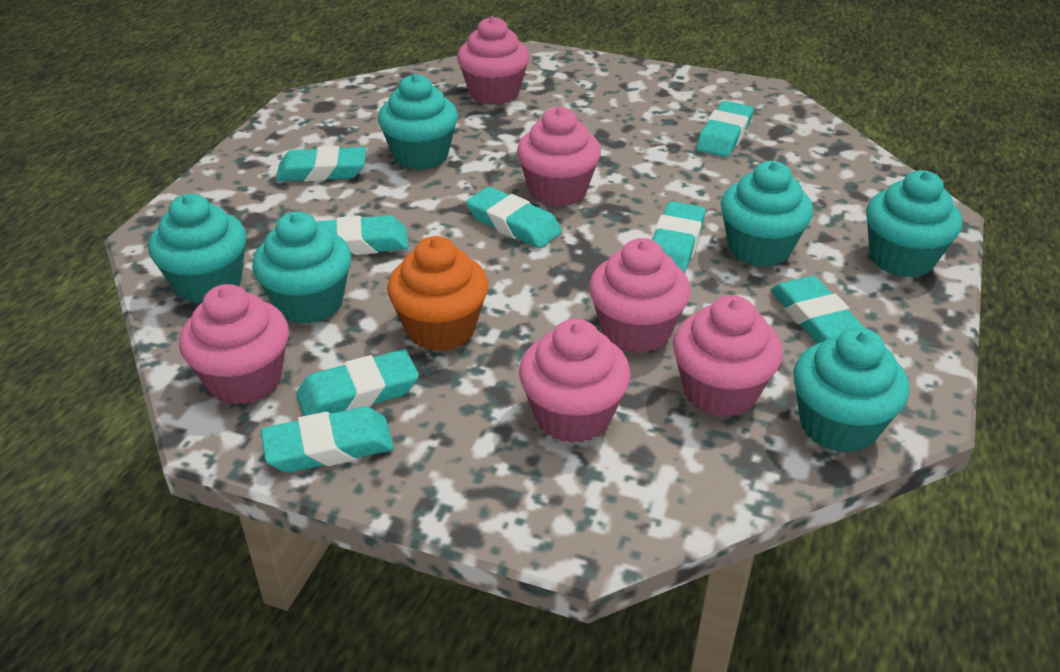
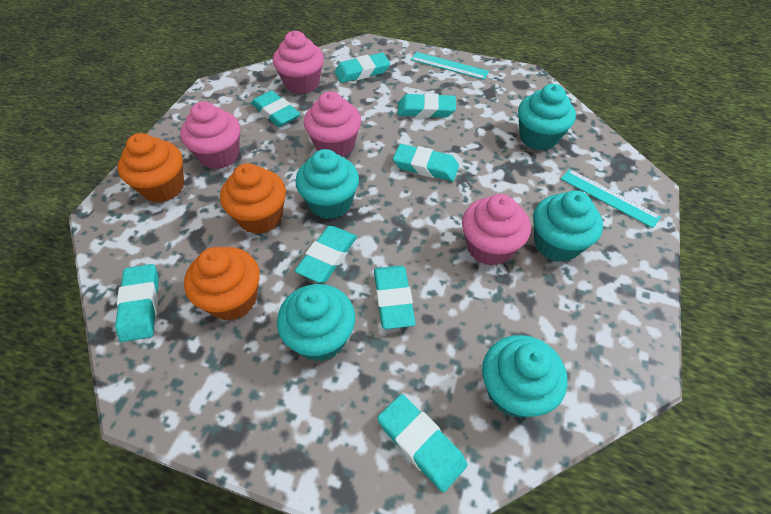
orange cupcake: [387,236,488,351] = 1 -> [118,133,184,203] [184,247,260,321] [220,163,286,234] = 3
pink cupcake: [179,284,289,405] [457,16,529,105] [517,107,601,206] [519,319,631,443] [589,238,691,354] [673,295,783,417] = 6 -> [180,101,240,169] [273,31,324,94] [304,91,361,157] [462,194,531,266] = 4
turquoise cupcake: [148,194,247,304] [252,212,351,324] [378,74,458,170] [721,161,813,267] [793,327,909,453] [866,170,962,277] = 6 -> [277,284,355,361] [295,149,359,219] [482,335,567,418] [518,84,576,150] [533,190,603,262] = 5
turquoise ruler: none = 0 -> [411,52,489,80] [561,169,661,228] = 2

